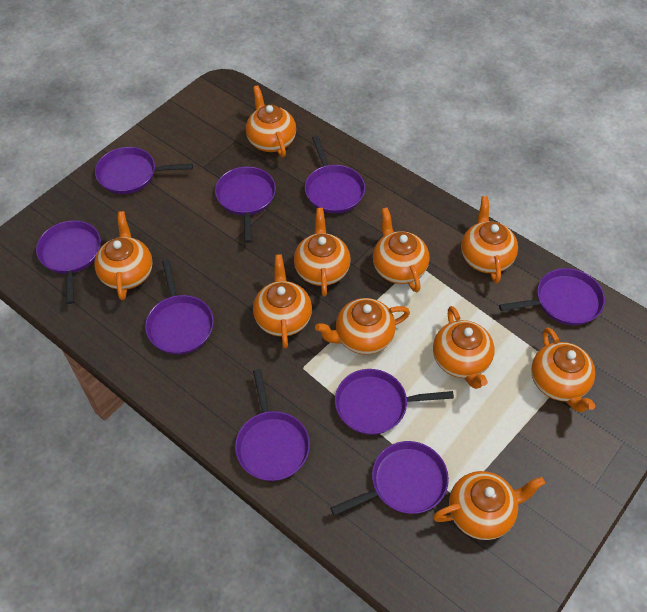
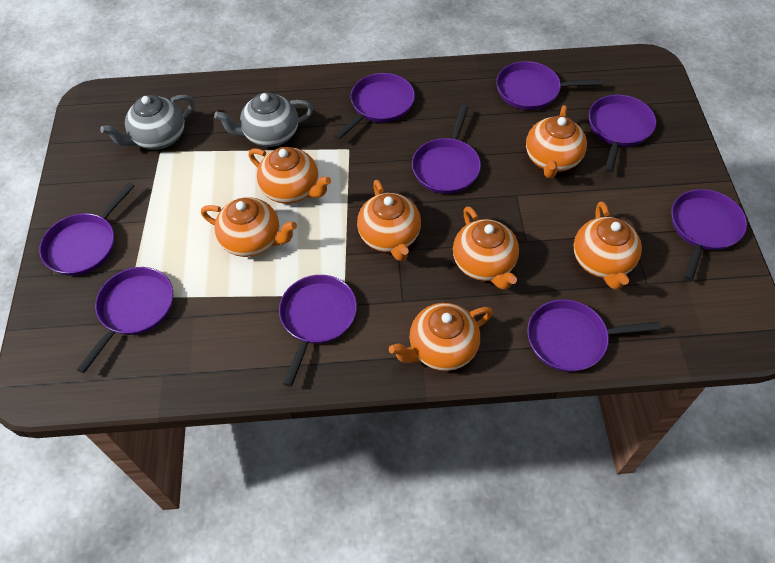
grey teapot: none = 0 -> [100,95,194,150] [214,92,313,147] = 2
orange teapot: [94,211,153,300] [246,85,296,157] [253,254,312,348] [294,208,351,296] [315,298,410,355] [373,207,430,292] [433,306,494,389] [433,471,545,540] [461,196,518,283] [531,327,595,412] = 10 -> [201,197,297,257] [249,147,331,204] [357,180,421,261] [389,303,493,371] [453,206,519,290] [526,105,587,178] [574,202,642,290] = 7

